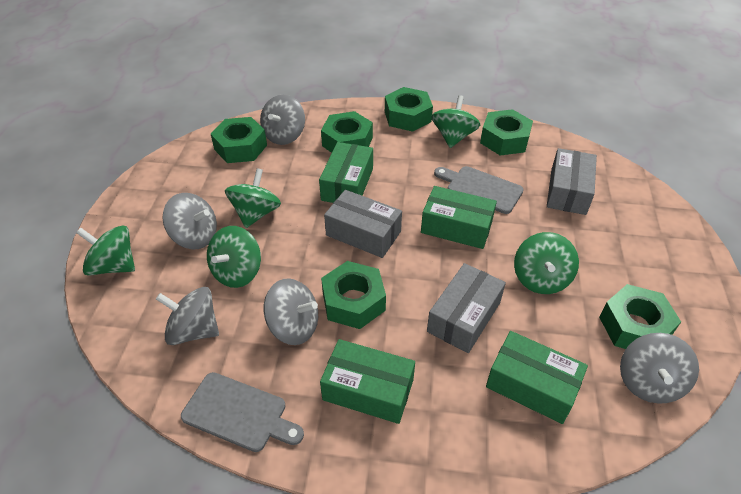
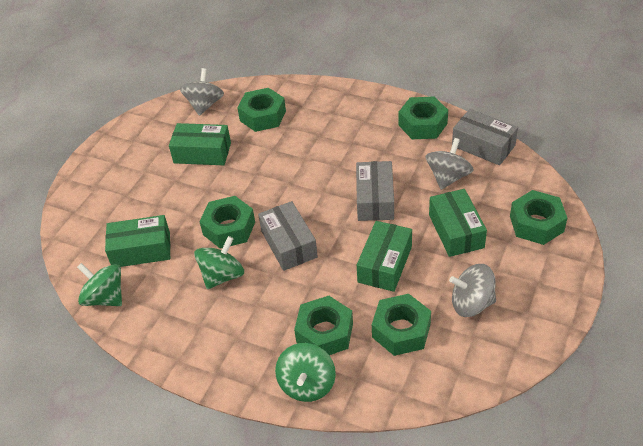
green spinning top: [76,225,135,276] [207,226,261,288] [225,168,281,228] [431,95,480,148] [514,232,579,294] = 5 -> [77,263,122,306] [194,236,244,289] [275,343,336,402] = 3
grey cutting board: [181,372,304,452] [434,166,524,214] = 2 -> none = 0
grey spinning top: [156,287,219,345] [163,193,217,249] [260,95,305,145] [264,278,318,345] [620,333,699,404] = 5 -> [180,68,224,116] [426,138,474,190] [449,264,496,317] = 3

